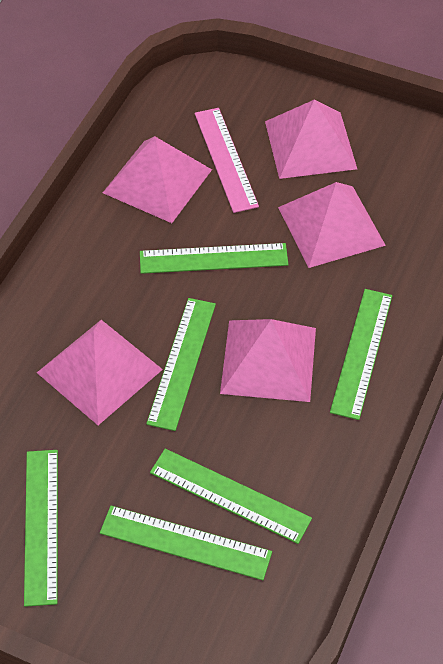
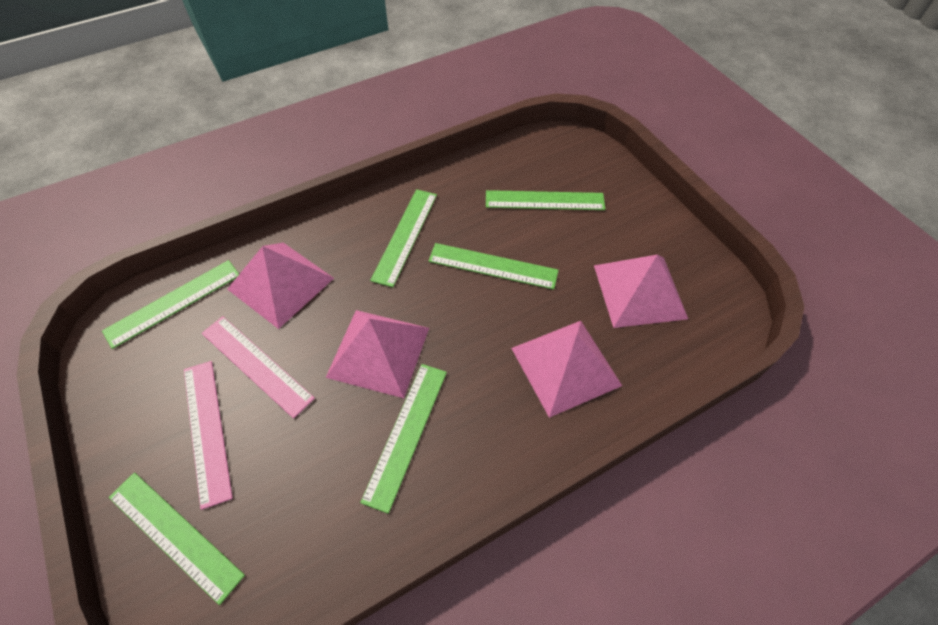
pink pyramid: [37,320,163,425] [103,136,212,223] [220,319,316,402] [265,100,357,179] [278,182,386,268] = 5 -> [227,243,334,329] [326,310,429,398] [511,321,622,418] [594,254,688,328] = 4
pink ruler: [195,108,259,213] = 1 -> [184,361,233,510] [202,316,315,418] = 2

